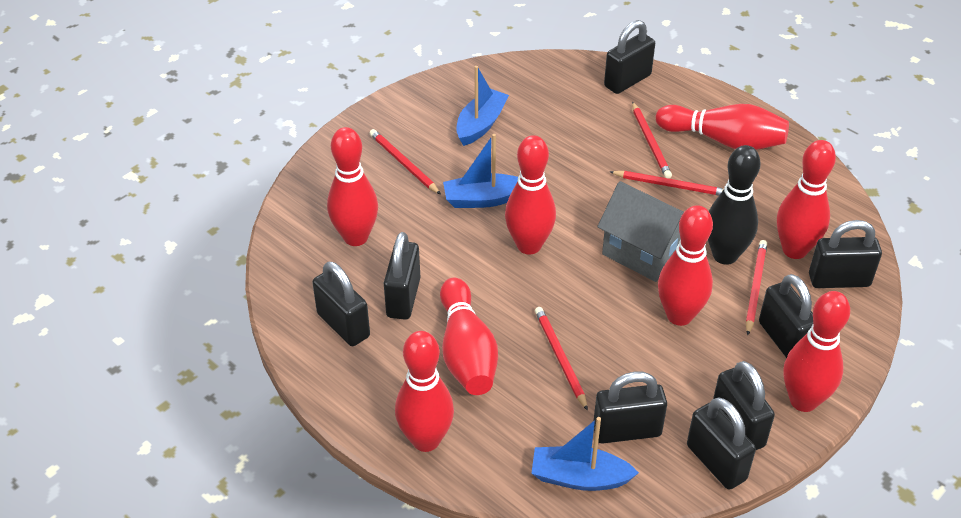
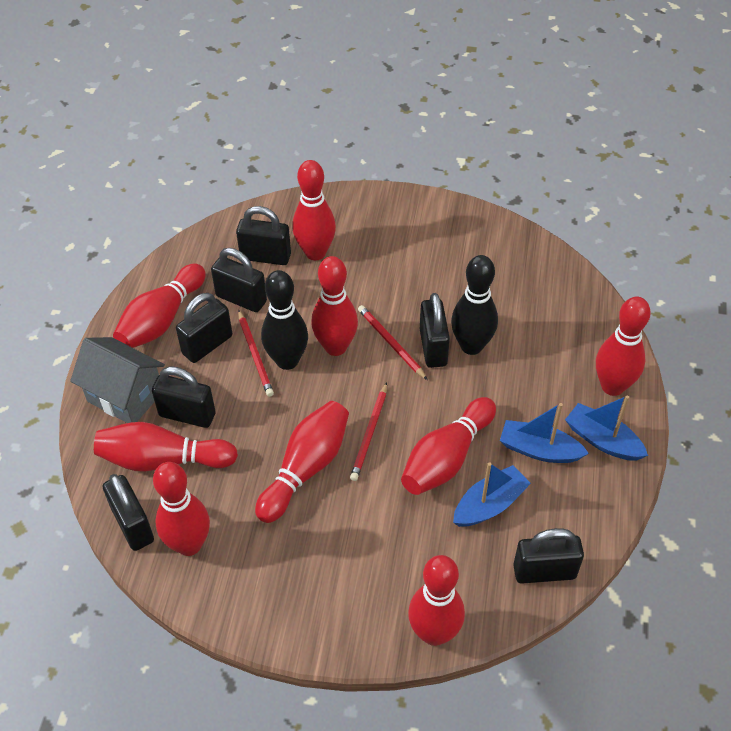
black bowling pin: [708,145,761,265] = 1 -> [261,270,308,370] [451,255,498,355] = 2
black padlock: [312,261,370,346] [384,232,420,320] [594,372,667,443] [604,20,655,94] [687,397,756,490] [713,361,775,450] [759,274,813,358] [809,220,882,288] = 8 -> [103,474,154,551] [152,366,216,428] [176,293,232,363] [211,248,267,312] [236,206,291,265] [420,293,450,368] [513,528,584,584] = 7
red bowling pin: [327,127,378,246] [395,331,454,452] [440,277,498,395] [505,135,556,254] [656,104,789,150] [658,205,713,326] [777,140,836,259] [783,291,850,412] = 8 -> [94,422,238,471] [113,264,206,348] [153,462,210,556] [255,401,349,523] [292,160,336,260] [311,256,358,356] [401,397,496,495] [408,555,465,646] [596,296,651,396] = 9
red pencil: [370,129,441,195] [535,307,588,411] [610,171,724,196] [632,102,672,179] [746,240,767,336] = 5 -> [238,310,274,397] [350,382,387,481] [358,305,428,380] = 3

